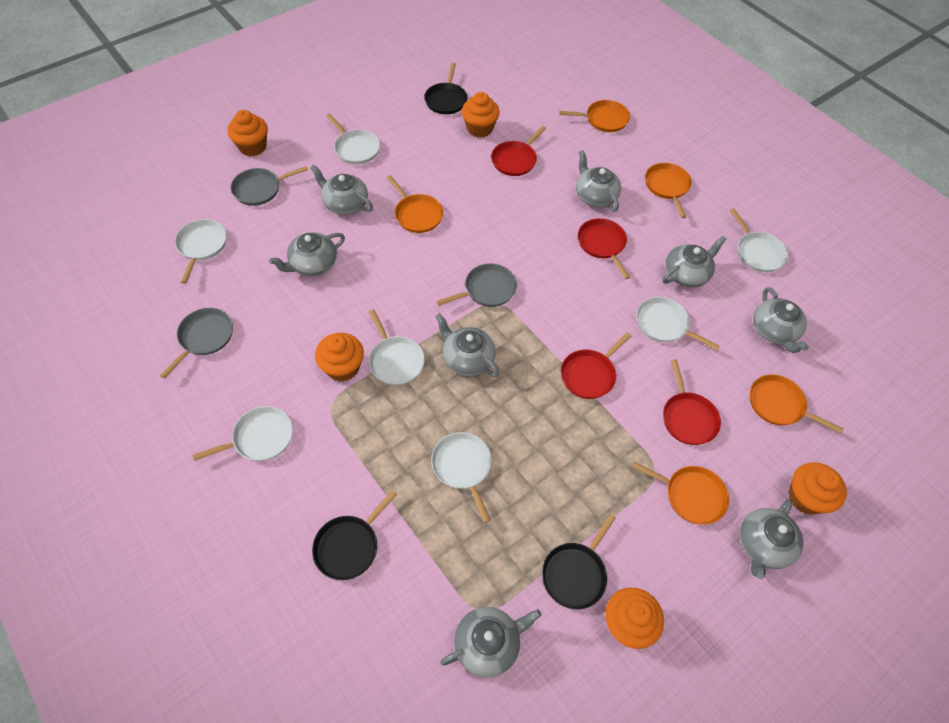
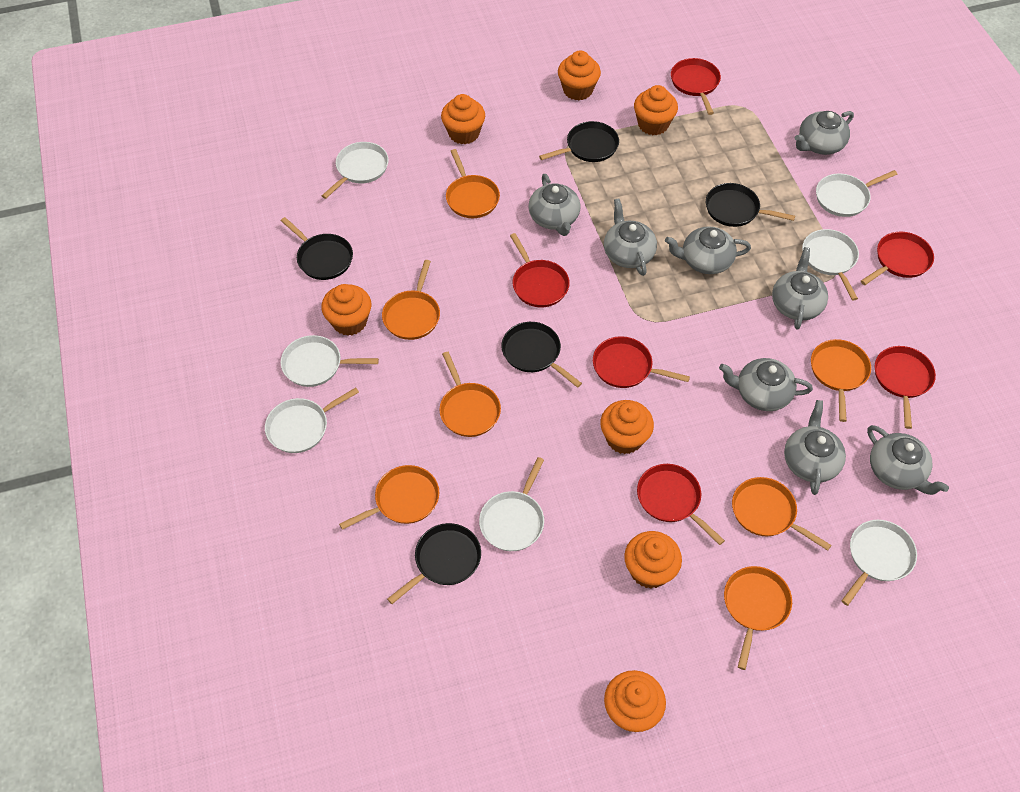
black pan: [312,490,397,580] [424,63,467,114] [542,514,616,609] = 3 -> [281,217,353,280] [387,523,481,604] [502,322,582,388] [539,121,619,162] [706,183,795,227] = 5
grey pan: [160,308,233,379] [231,166,308,206] [436,263,517,307] = 3 -> none = 0
orange cupcake: [227,110,268,156] [315,333,364,382] [462,92,500,138] [605,588,664,649] [788,462,847,515] = 5 -> [321,284,371,336] [441,94,485,144] [558,50,601,100] [600,400,654,454] [604,670,666,732] [624,531,682,589] [634,85,678,135] = 7
orange pan: [387,175,443,233] [559,100,630,132] [632,462,729,524] [645,163,692,218] [750,374,844,434] = 5 -> [339,465,439,530] [382,260,440,340] [439,352,501,437] [446,149,500,218] [724,566,792,670] [732,477,832,551] [811,339,871,422] = 7
red pan: [491,126,546,176] [561,333,631,399] [578,218,630,279] [663,359,721,445] = 4 -> [510,233,570,307] [593,336,690,388] [637,464,725,545] [671,58,721,115] [861,232,934,285] [875,346,936,429] = 6

